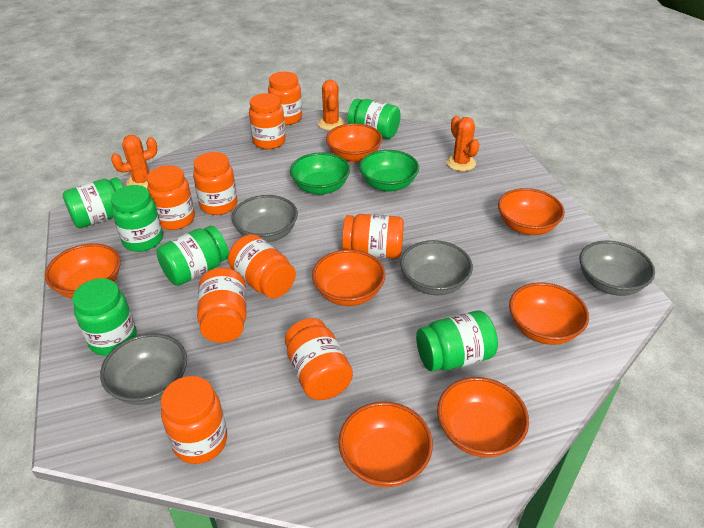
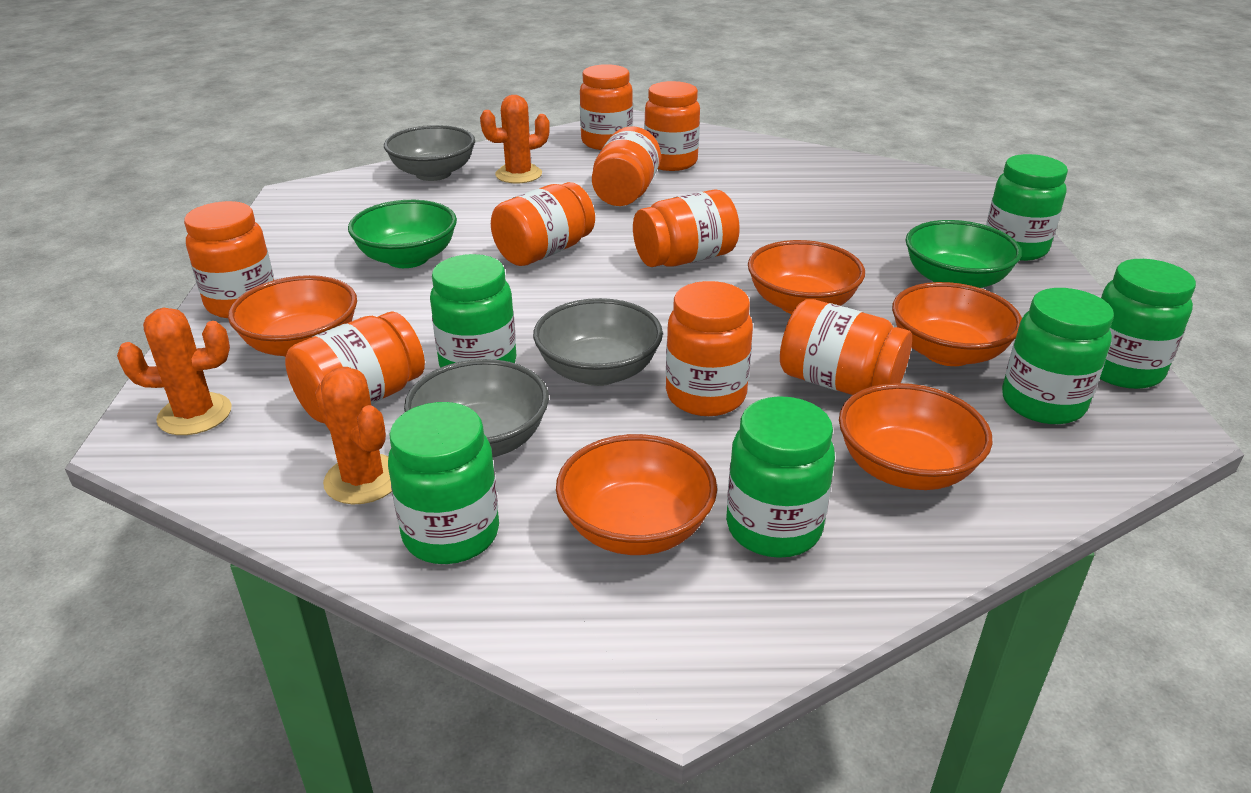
grey bowl: [100,333,187,405] [231,195,298,242] [400,240,473,295] [579,240,655,296] = 4 -> [384,125,475,181] [404,359,549,458] [533,298,663,386] = 3
orange bowl: [45,243,121,298] [312,250,385,306] [326,123,382,162] [338,402,433,487] [437,377,529,457] [498,188,565,235] [509,282,589,345] = 7 -> [228,275,357,357] [556,434,717,555] [748,240,865,314] [839,383,993,490] [892,282,1022,366] = 5

